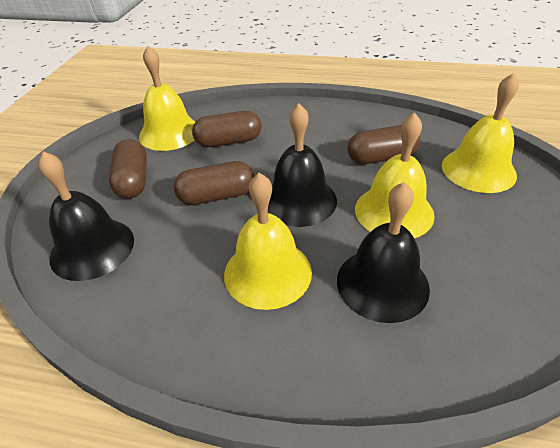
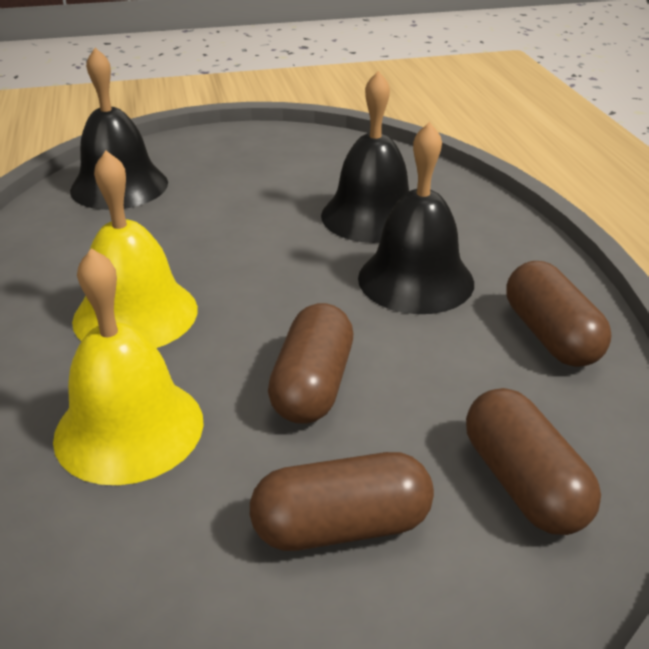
yellow bell: [139,46,195,151] [224,173,312,310] [355,112,435,238] [442,73,519,193] = 4 -> [53,248,204,485] [72,151,198,348] = 2

